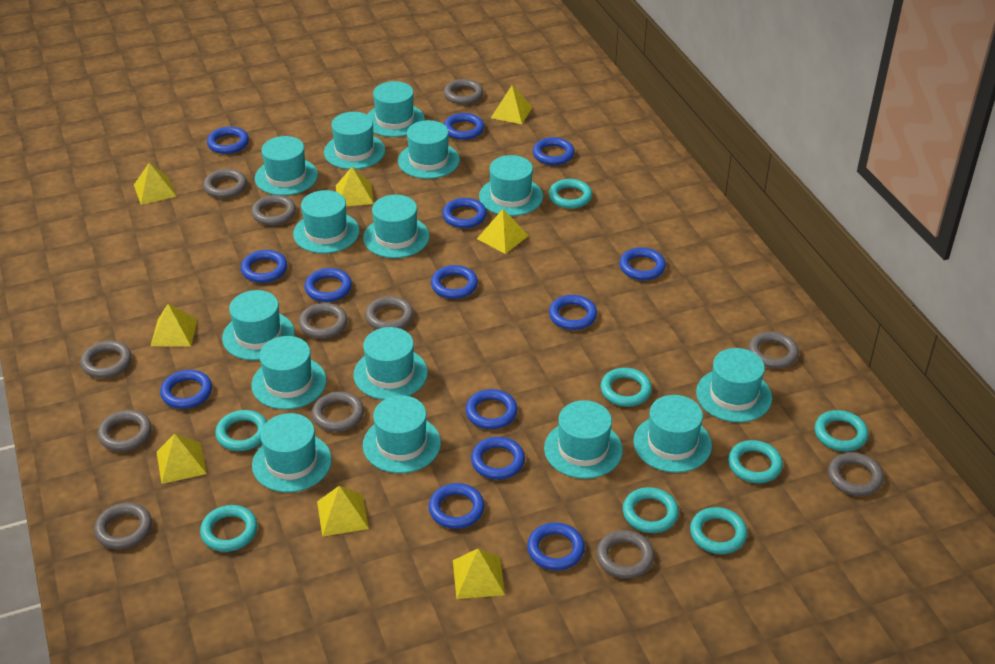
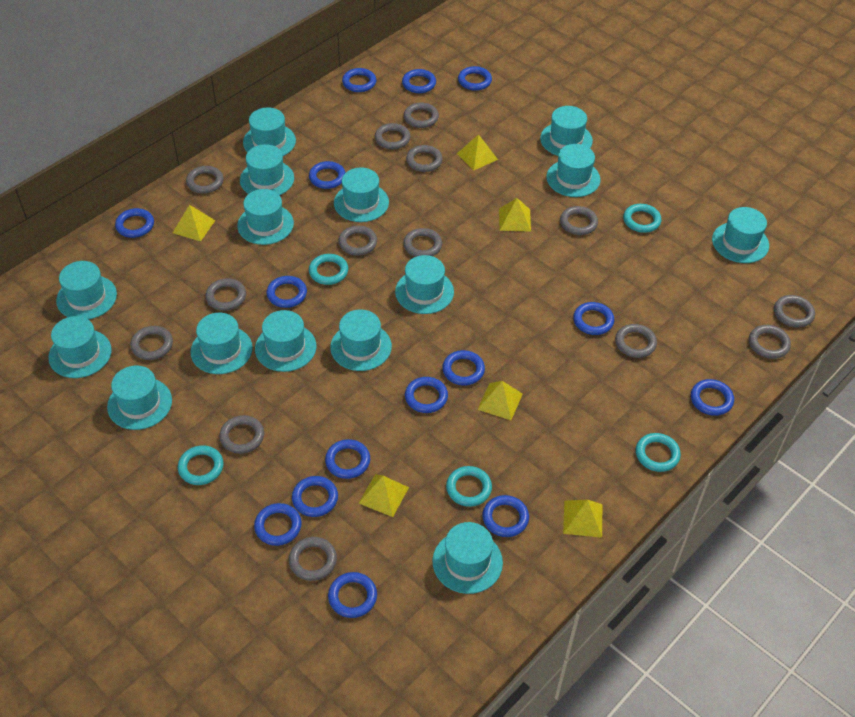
blue ring: [160,370,212,409] [207,127,249,154] [241,250,288,283] [305,268,352,302] [429,483,485,529] [431,265,478,299] [442,198,487,228] [444,113,484,140] [465,389,518,429] [471,437,525,479] [527,522,585,570] [533,137,575,165] [549,295,597,330] [619,247,666,280] = 14 -> [115,208,154,238] [254,503,302,546] [267,276,307,308] [292,476,338,517] [309,161,346,189] [325,439,370,479] [328,572,377,618] [342,68,376,92] [402,69,436,93] [405,377,448,413] [442,350,485,386] [458,66,492,91] [482,495,529,537] [573,302,614,335] [691,379,734,416] = 15
grey ring: [80,341,132,378] [94,503,152,549] [98,410,152,451] [203,169,247,198] [251,195,296,225] [299,303,348,338] [312,391,364,432] [365,296,414,329] [444,79,483,104] [596,530,654,579] [749,331,799,369] [828,452,884,496] = 12 -> [130,326,173,360] [186,166,224,194] [206,278,246,311] [219,415,264,454] [289,537,337,581] [338,226,377,256] [375,123,410,149] [403,228,442,257] [404,102,439,128] [406,145,443,172] [560,206,598,235] [615,324,657,358] [749,325,791,359] [774,295,815,328] = 14
turquoise ring: [200,505,258,552] [215,410,267,451] [549,179,592,209] [601,368,652,407] [623,487,679,533] [690,507,747,554] [728,440,783,483] [815,410,868,451] = 8 -> [178,445,224,485] [309,254,348,285] [446,466,492,507] [623,204,662,233] [636,433,681,472] = 5
yellow pyramid: [134,163,177,205] [151,304,198,346] [157,434,207,484] [317,486,369,537] [336,167,374,206] [453,548,505,599] [477,209,529,254] [491,86,532,124] = 8 -> [173,205,216,242] [359,474,409,517] [457,135,498,171] [477,381,523,420] [499,198,531,232] [563,500,602,538] = 6

